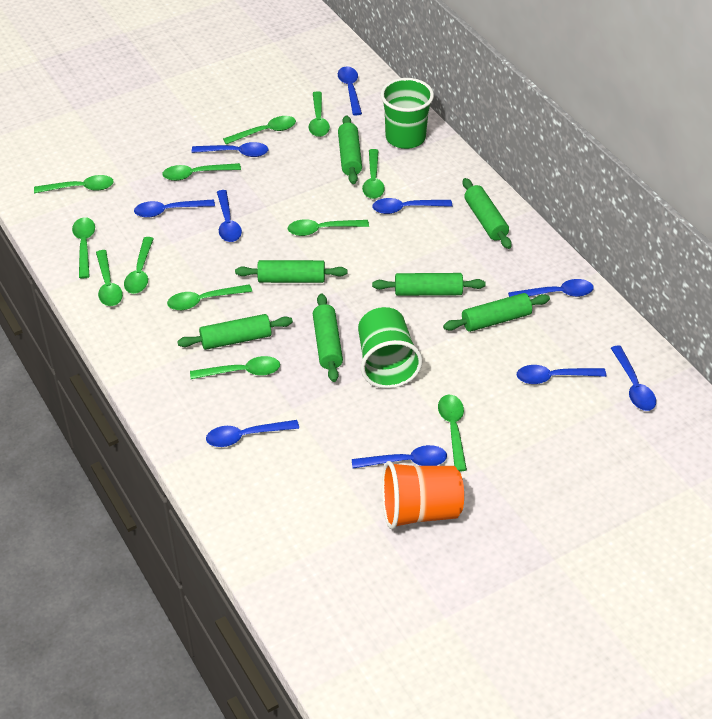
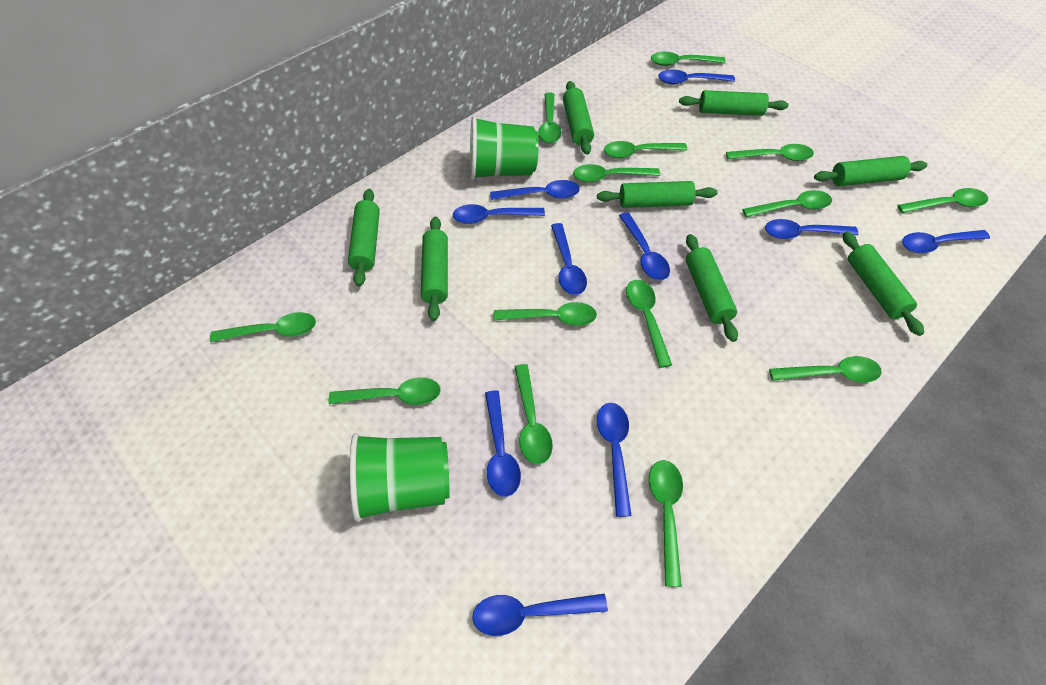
green rolling pin: [177,314,293,350] [235,260,347,283] [313,293,343,382] [338,115,362,184] [372,273,486,296] [443,293,550,332] [463,178,512,249] = 7 -> [348,189,380,287] [421,216,448,321] [563,81,594,155] [597,181,718,208] [679,90,789,116] [686,234,738,342] [814,156,927,186] [843,231,924,336] = 8
green spoon: [34,175,114,193] [72,217,95,279] [96,250,123,306] [124,237,154,294] [162,163,241,181] [167,284,252,310] [190,356,280,379] [223,116,296,144] [288,219,369,236] [309,91,330,137] [362,149,385,199] [438,395,467,472] = 12 -> [210,312,316,342] [329,377,441,405] [493,302,597,326] [515,364,553,464] [538,92,562,143] [573,164,660,182] [604,141,687,158] [626,280,672,368] [649,460,683,587] [651,52,726,66] [726,144,814,161] [742,190,832,217] [769,356,882,383] [897,188,988,213] = 14
orange cup: [382,461,464,529] = 1 -> none = 0

